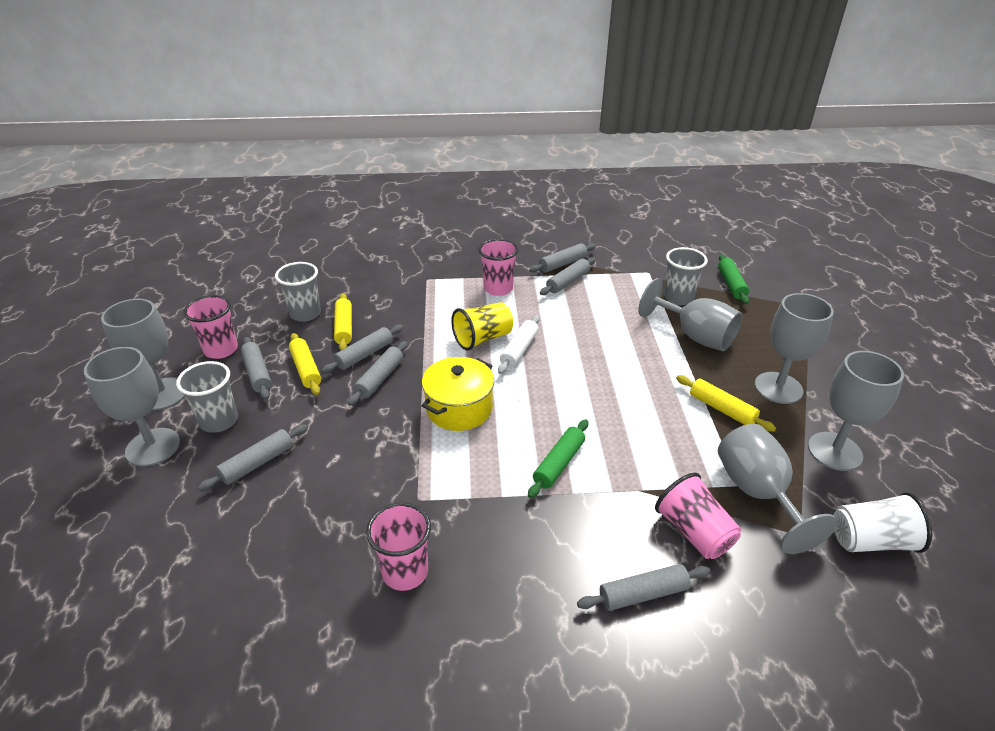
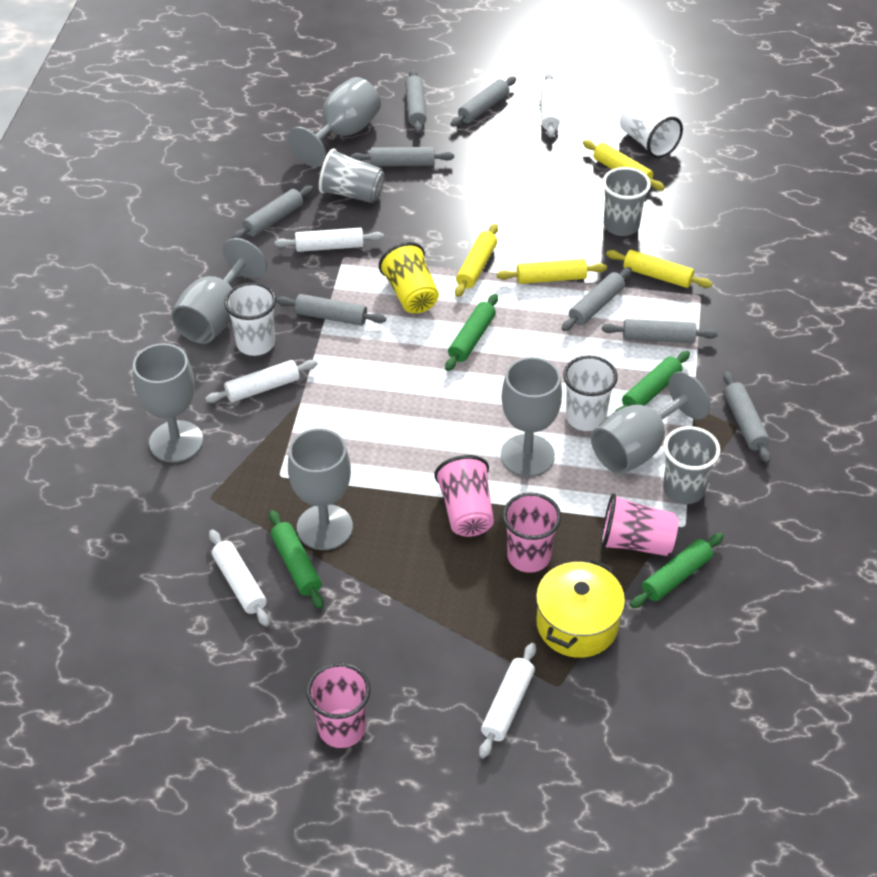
green rolling pin: [528,419,588,498] [718,254,749,304] = 2 -> [269,510,324,609] [445,294,498,371] [615,351,690,412] [630,533,724,608] = 4
grey rolling pin: [198,424,308,491] [241,337,272,400] [321,325,403,373] [348,341,407,406] [529,243,596,273] [540,257,596,295] [577,564,711,611] = 7 -> [232,185,313,239] [276,294,386,326] [351,147,454,166] [405,69,426,134] [451,76,516,126] [561,267,632,331] [602,319,718,343] [723,371,771,463] = 8
white cup: [833,492,932,553] = 1 -> [224,283,276,356] [563,355,618,431] [620,100,683,158] = 3
white rolling pin: [498,315,540,374] = 1 -> [205,360,318,403] [209,529,270,627] [275,227,384,252] [479,643,536,758] [540,73,560,137] = 5
yellow rolling pin: [289,333,321,395] [334,293,352,350] [676,375,776,432] = 3 -> [455,224,498,297] [497,259,607,284] [583,140,665,190] [606,250,712,288] = 4

